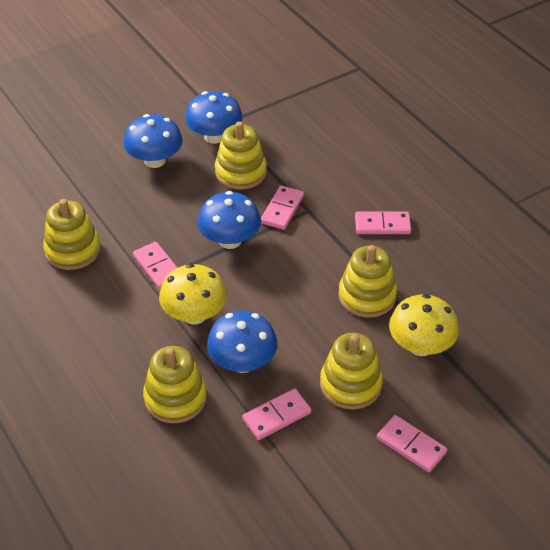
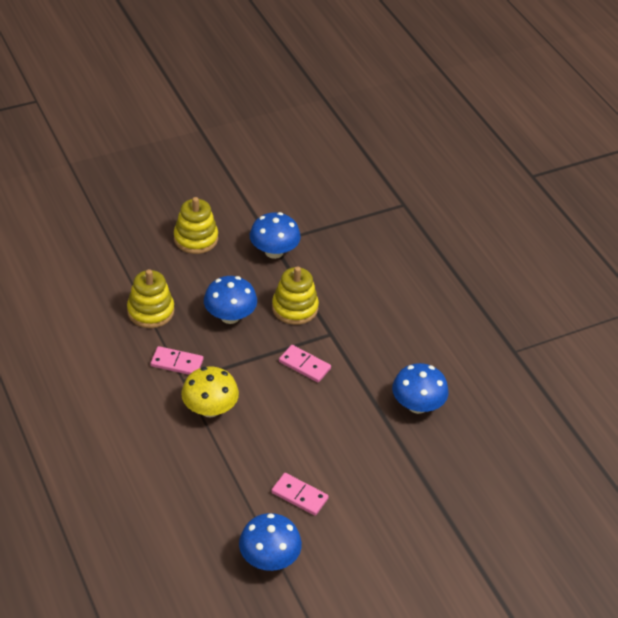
pink domino: [133,242,177,290] [242,388,311,440] [261,185,304,230] [355,212,411,234] [377,415,448,473] = 5 -> [151,346,203,375] [271,473,329,516] [279,345,331,382] = 3
yellow mushroom: [159,264,227,324] [389,294,459,356] = 2 -> [181,366,239,418] = 1
yellow stacking toy: [43,199,101,270] [143,346,207,423] [215,121,267,190] [320,333,383,409] [338,245,397,318] = 5 -> [127,269,174,328] [174,197,218,254] [272,266,319,325] = 3

